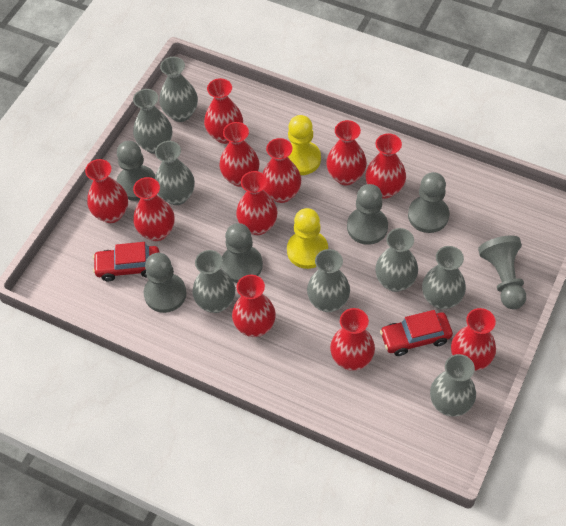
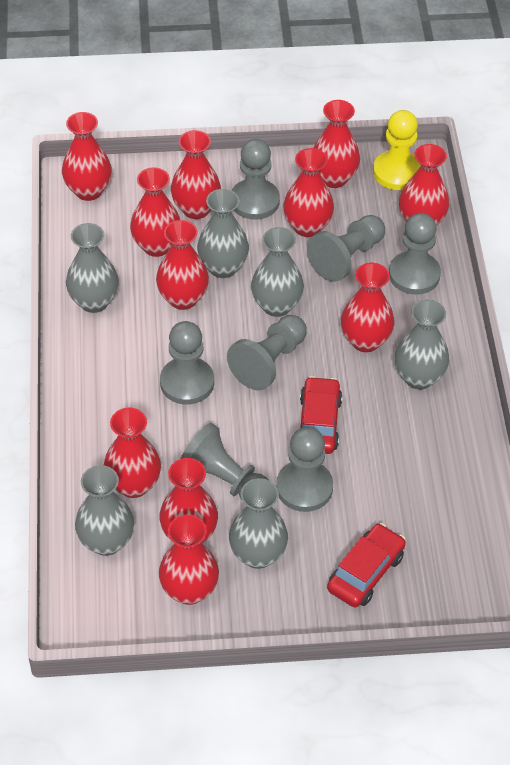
grey pawn: [116,141,155,201] [144,253,186,313] [221,223,263,283] [347,184,388,245] [408,172,449,233] [478,235,526,309] = 6 -> [160,321,214,405] [180,423,268,500] [227,315,307,391] [232,139,280,220] [276,427,333,512] [307,215,385,282] [389,213,441,295] = 7
grey vase: [133,89,172,154] [155,141,195,205] [159,57,198,122] [192,250,235,313] [307,249,350,312] [375,228,418,292] [422,246,466,309] [430,354,476,417] = 8 -> [66,223,119,313] [75,465,134,556] [197,189,249,278] [229,478,288,569] [251,227,304,317] [395,300,449,389] = 6
yellow pawn: [287,208,328,269] [288,115,321,175] = 2 -> [373,110,421,190] = 1

